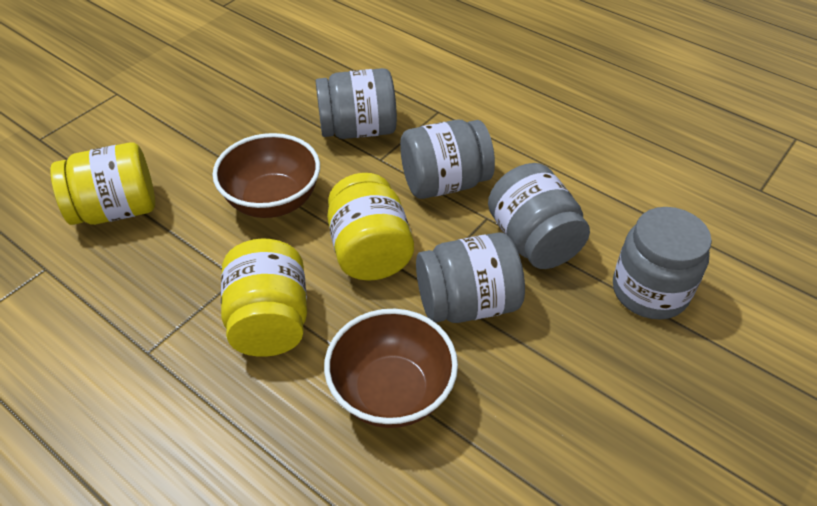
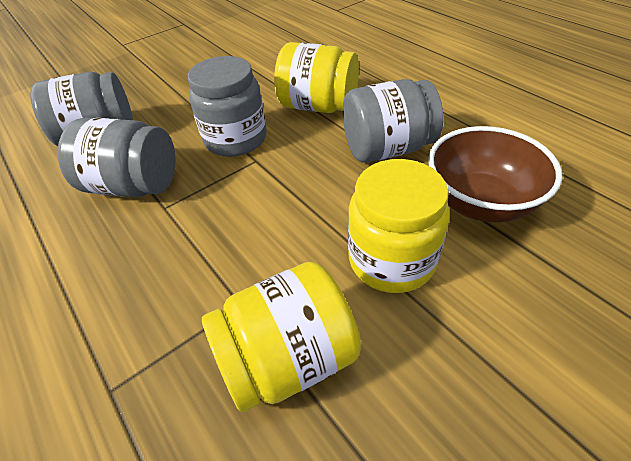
brown bowl: [213,133,320,218] [324,309,458,428] = 2 -> [428,126,562,223] = 1
grey jar: [316,68,397,139] [400,120,495,199] [416,232,525,323] [488,163,590,269] [613,207,712,320] = 5 -> [30,72,133,146] [57,117,176,197] [188,56,267,157] [343,79,443,163] = 4

